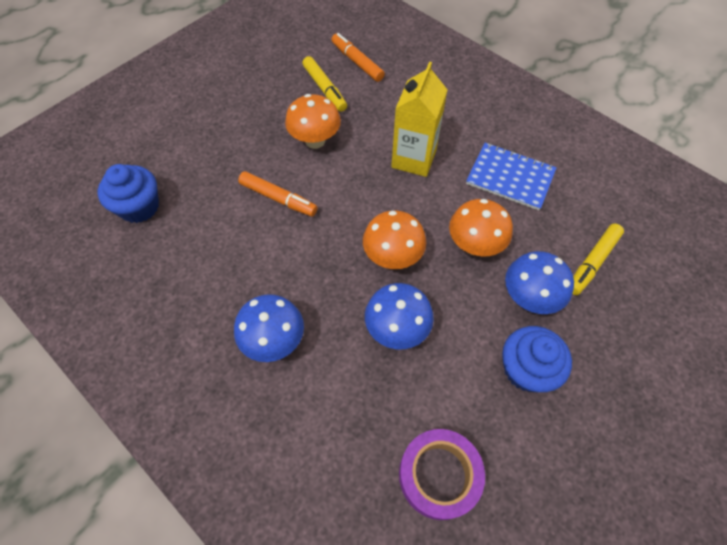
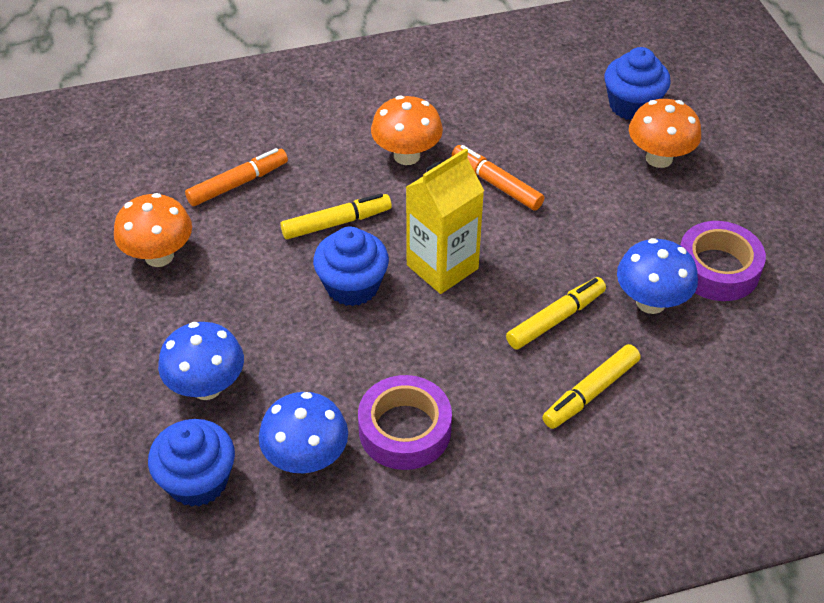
blue cupcake: [98,164,159,223] [502,326,572,392] = 2 -> [148,419,235,507] [313,227,389,306] [605,47,671,120] = 3
blue notebook: [466,143,557,210] = 1 -> none = 0
purple tape: [399,429,485,520] = 1 -> [358,375,452,470] [680,221,766,301] = 2
yellow marker: [302,56,347,112] [573,223,624,295] = 2 -> [280,193,392,239] [506,277,606,350] [542,344,640,429] = 3

